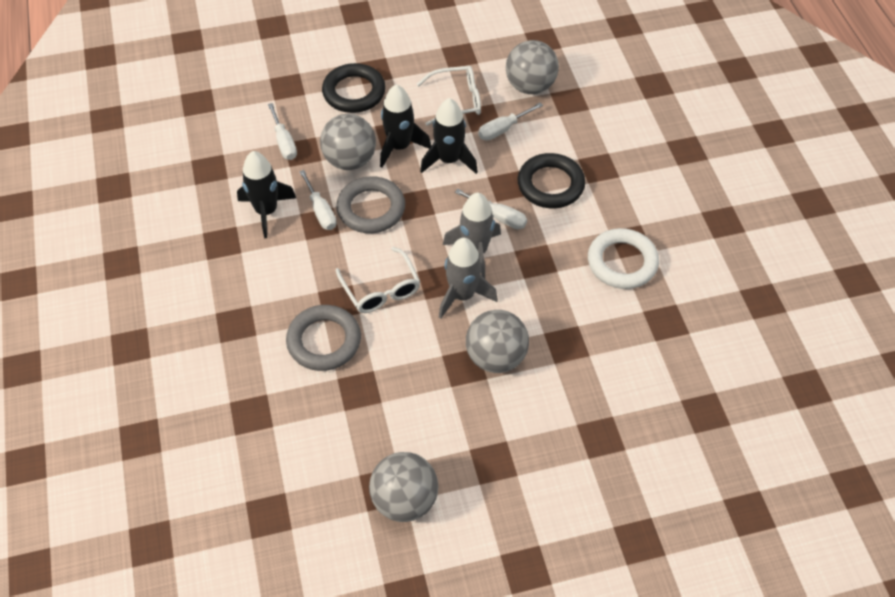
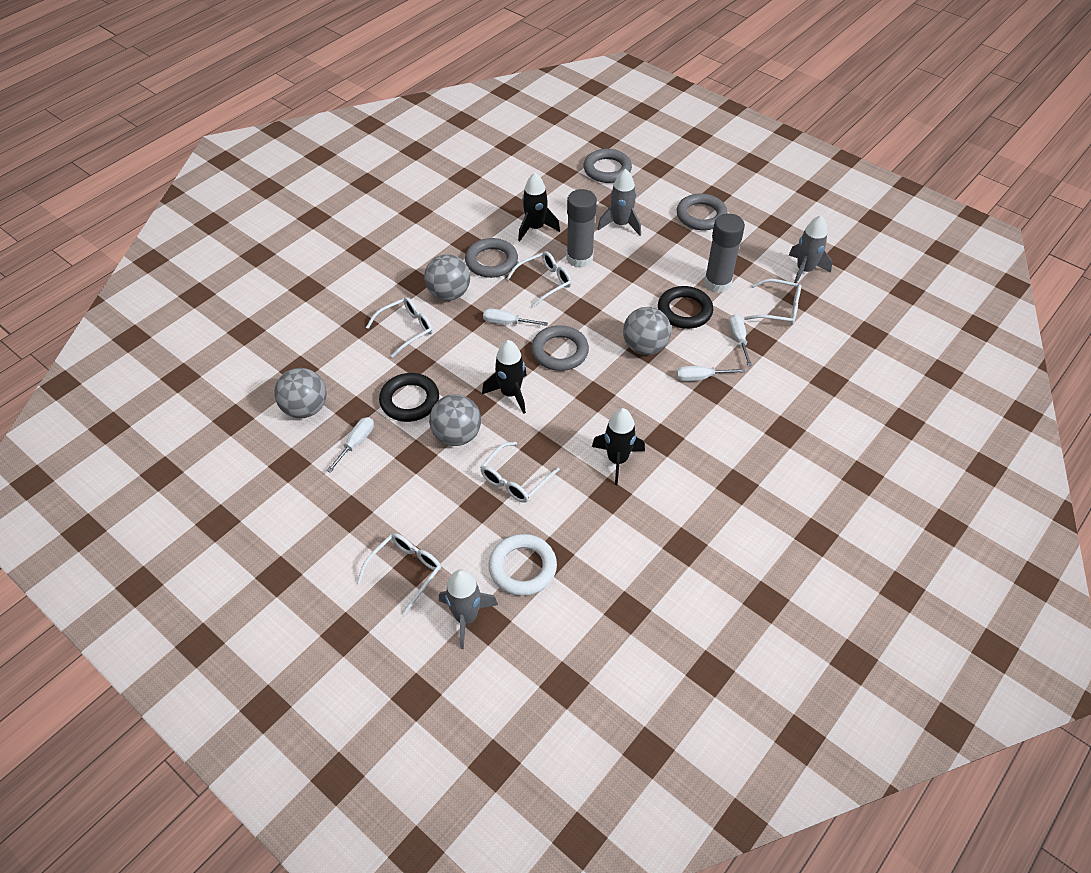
grey glue stick: none = 0 -> [566,189,597,268] [704,213,745,293] = 2
grey ring: [286,305,361,371] [336,176,405,233] = 2 -> [465,238,518,278] [531,325,589,371] [583,149,632,183] [677,193,728,230] = 4
grey rocket: [439,238,498,319] [443,193,501,279] = 2 -> [439,570,498,649] [598,169,641,236] [789,215,832,283] = 3
white glasses: [336,247,420,313] [417,66,481,126] = 2 -> [357,533,441,615] [366,297,433,358] [480,442,560,503] [506,251,572,308] [744,279,801,326] = 5

